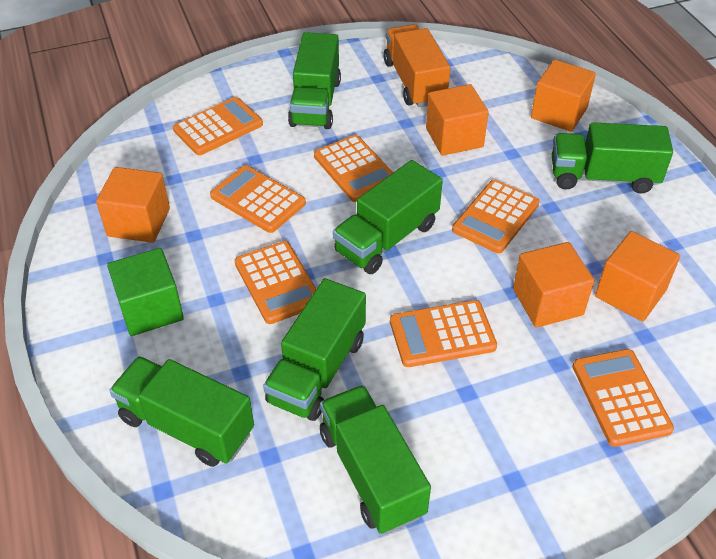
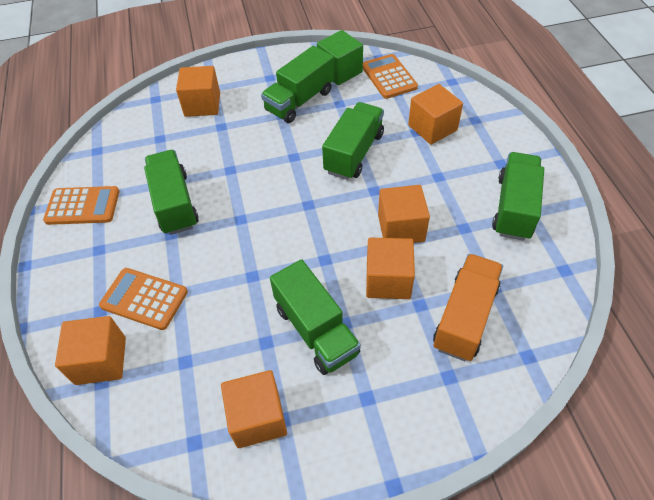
green truck: [109,356,254,467] [263,278,366,421] [288,32,341,129] [320,385,431,534] [333,160,443,274] [552,122,673,194] = 6 -> [144,150,199,235] [261,46,334,123] [270,259,361,375] [322,102,384,180] [492,152,544,241] = 5
orange calculator: [173,97,263,155] [210,165,306,233] [235,241,316,324] [314,135,393,202] [390,300,497,367] [452,180,540,253] [572,349,674,447] = 7 -> [43,186,120,225] [99,268,188,330] [363,54,418,99] = 3
orange cube: [96,167,170,243] [426,84,489,156] [513,242,594,328] [531,60,596,132] [595,231,680,321] = 5 -> [55,316,126,385] [176,66,220,117] [221,370,287,448] [366,238,415,299] [378,185,430,243] [408,84,463,145] = 6

